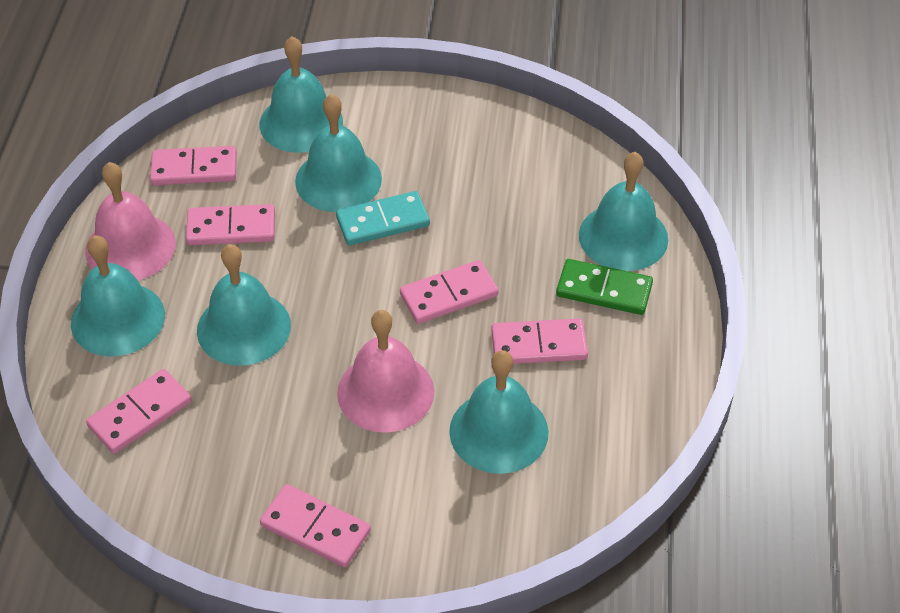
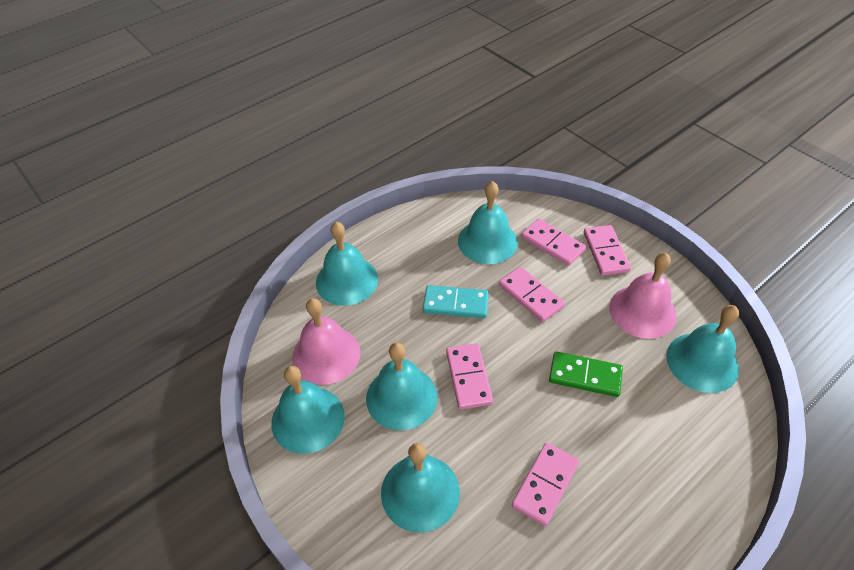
pink domino: [86,369,192,454] [150,146,237,185] [186,204,275,245] [260,484,371,567] [400,260,499,324] [491,318,588,364] = 6 -> [446,343,493,410] [499,267,565,322] [512,443,579,526] [521,219,586,266] [584,225,631,276] = 5

